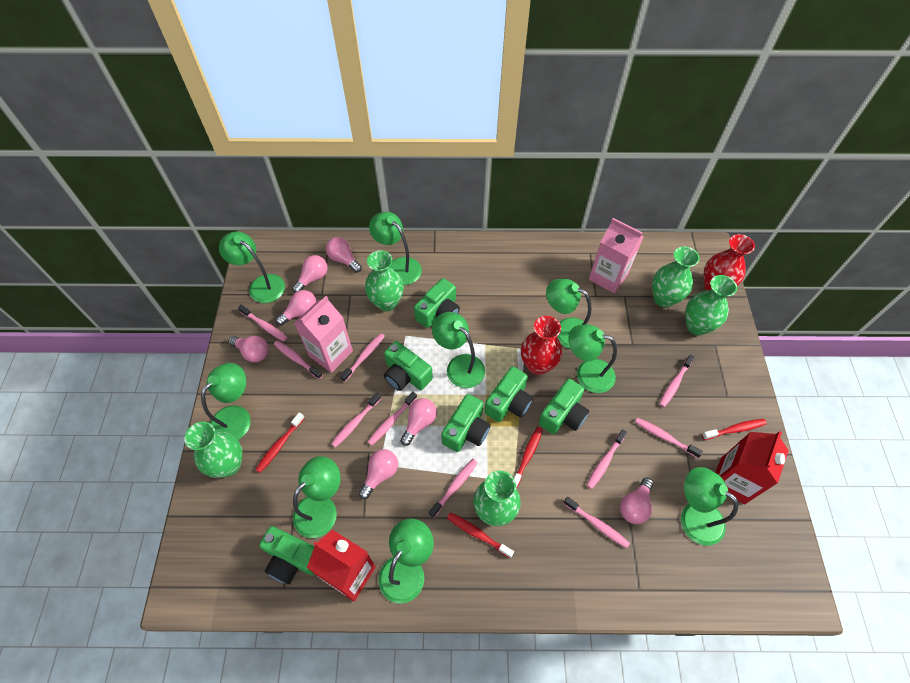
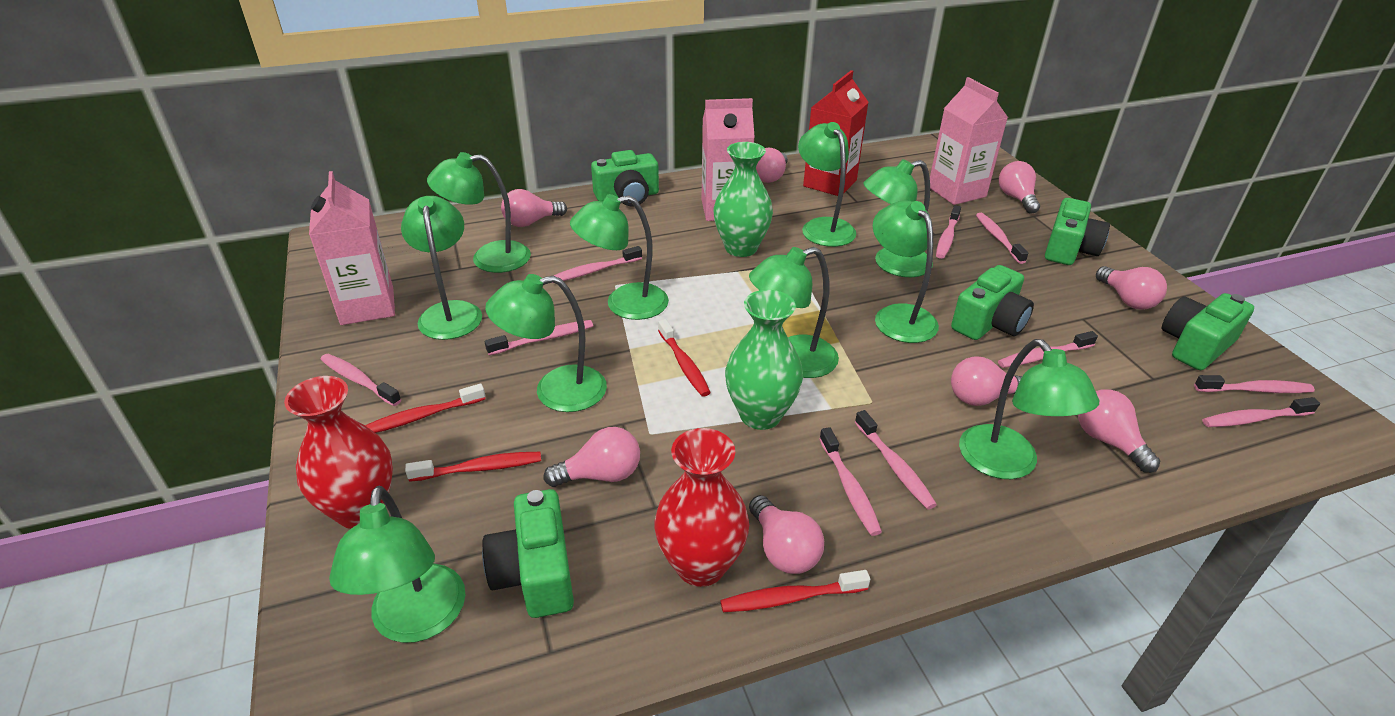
green camera: [259,526,315,585] [384,341,433,391] [414,278,460,328] [441,394,491,452] [484,367,533,422] [539,379,589,434] = 6 -> [482,489,574,618] [591,150,659,206] [951,265,1034,340] [1045,198,1110,265] [1162,293,1254,370] = 5
green lamp: [201,363,251,440] [219,231,285,303] [293,456,341,538] [369,212,422,285] [378,519,434,604] [432,312,485,388] [546,279,592,349] [568,325,617,393] [681,467,739,546] = 9 -> [329,486,466,643] [401,196,482,340] [427,152,531,273] [485,274,607,412] [570,194,669,320] [749,247,839,378] [798,122,856,247] [863,159,933,277] [873,200,939,343] [959,339,1099,479] = 10
green vase: [184,422,243,478] [365,250,404,311] [473,471,521,526] [652,246,700,308] [685,275,737,335] = 5 -> [714,142,773,257] [725,290,803,430] = 2
pink carton: [294,296,353,373] [589,218,644,293] = 2 -> [309,171,395,325] [702,98,755,221] [930,77,1008,205] = 3
pink light bulb: [229,336,269,362] [276,290,317,326] [292,255,328,293] [326,237,362,273] [359,449,398,499] [400,398,437,446] [620,477,653,524] = 7 -> [501,189,567,227] [544,427,640,487] [749,495,824,574] [756,148,788,183] [951,356,1022,406] [999,161,1040,214] [1078,389,1160,473] [1096,266,1167,310] = 8
red carton: [307,530,376,602] [715,431,789,504] = 2 -> [803,70,869,196] = 1

